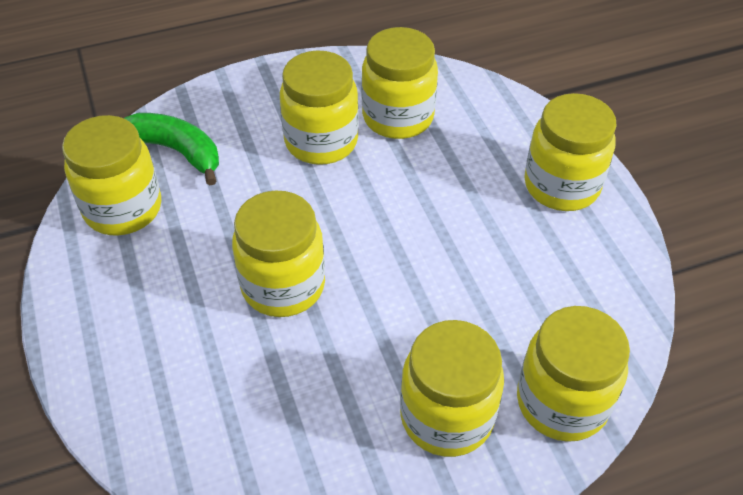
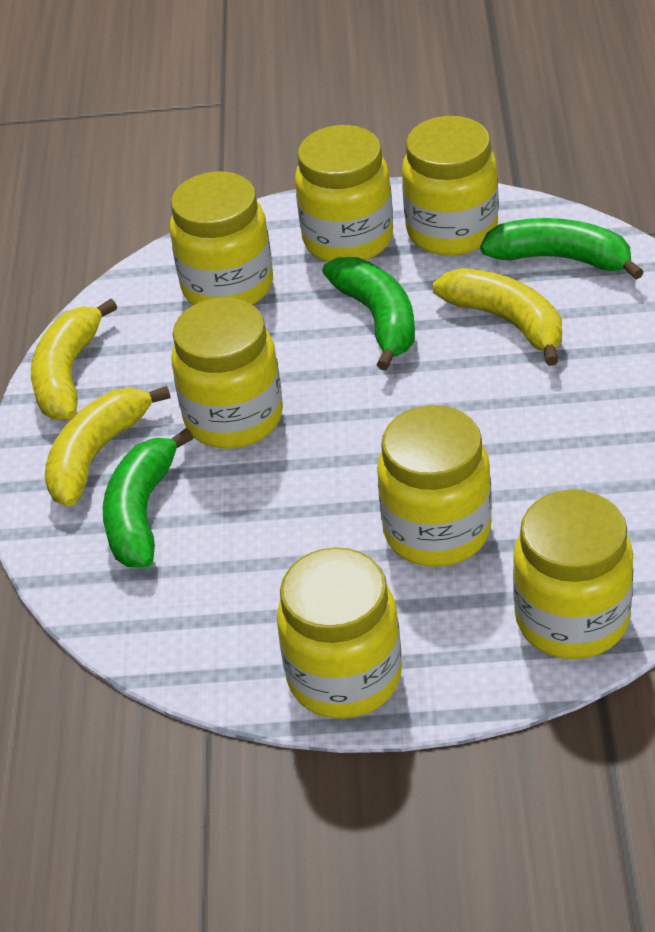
green banana: [124,113,219,186] = 1 -> [103,428,193,567] [322,257,415,370] [480,218,644,280] = 3
yellow banana: none = 0 -> [31,299,117,420] [44,386,171,507] [433,268,562,366] = 3

